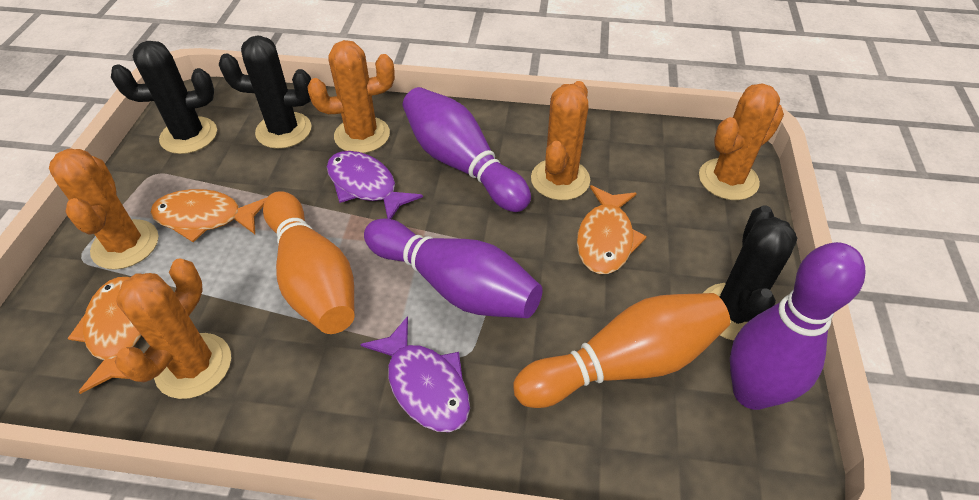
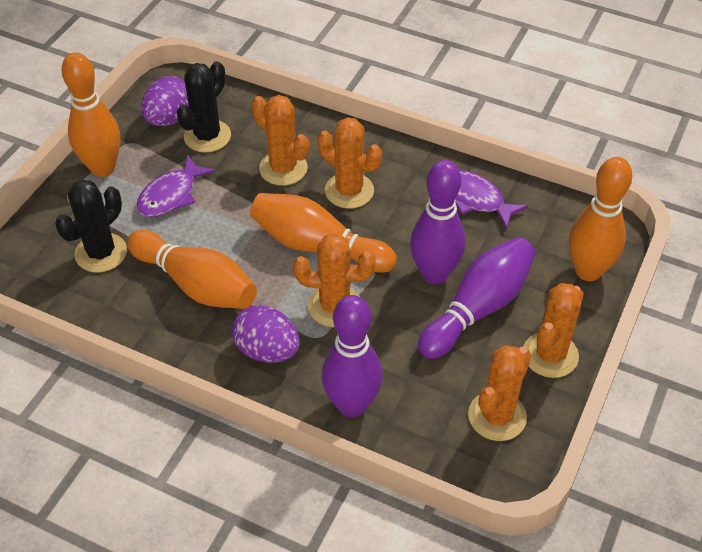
black cactus: [111,41,217,154] [218,36,312,149] [703,205,797,341] = 3 -> [55,180,127,272] [177,61,231,153] = 2
orange bowling pin: [263,191,355,334] [513,293,730,408] = 2 -> [61,52,121,177] [127,230,257,309] [250,193,397,273] [569,157,633,281] = 4
orange fish: [68,277,142,394] [150,189,267,242] [577,185,647,274] = 3 -> none = 0
purple egg: none = 0 -> [141,76,189,126] [232,305,300,363] = 2

